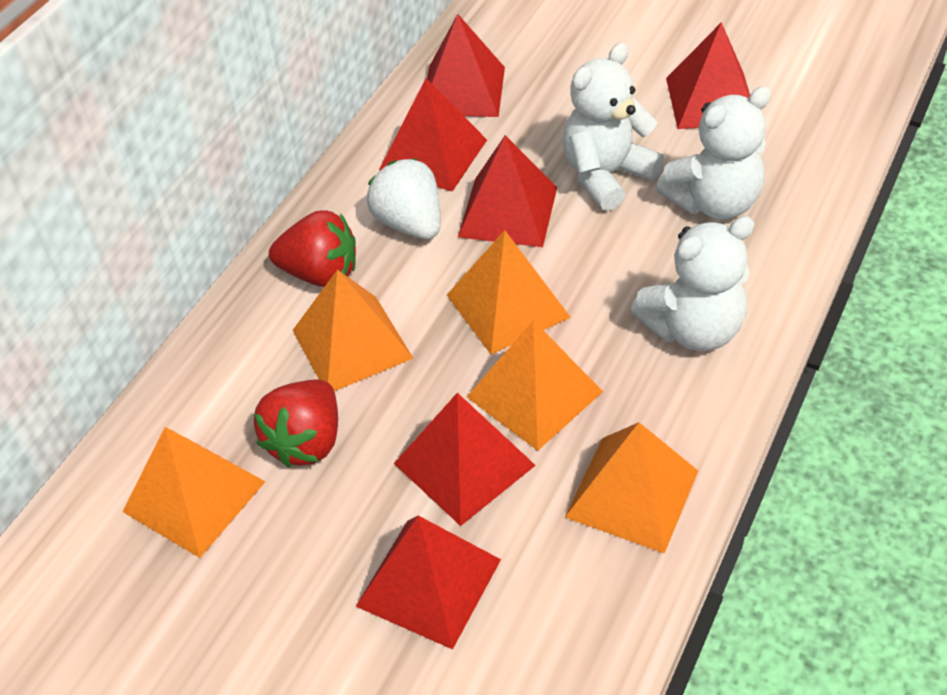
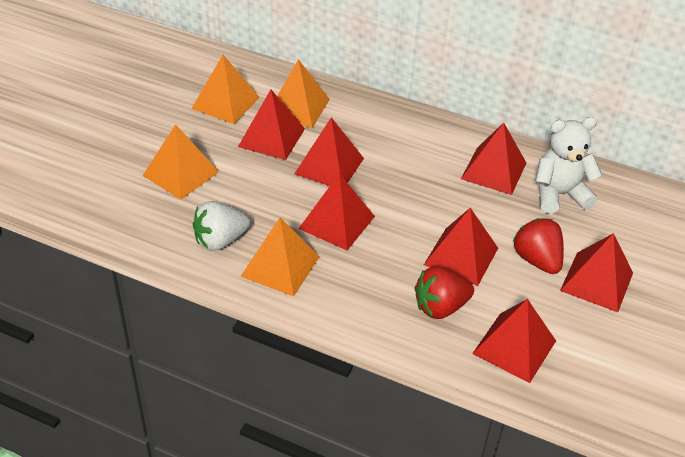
orange pyramid: [123,427,265,558] [293,269,413,391] [447,230,571,354] [467,320,603,451] [565,422,698,554] = 5 -> [142,124,219,200] [191,55,260,124] [240,218,319,296] [277,59,330,128] = 4
red pyramid: [356,515,501,649] [379,78,487,191] [394,393,536,526] [427,14,505,117] [458,135,557,247] [666,22,750,129] = 6 -> [238,89,305,160] [294,117,364,186] [298,173,375,250] [424,208,498,286] [461,123,526,195] [472,299,556,383] [560,233,633,312] = 7
white teddy bear: [563,43,664,211] [630,216,755,351] [656,86,771,220] = 3 -> [536,117,602,214] = 1

